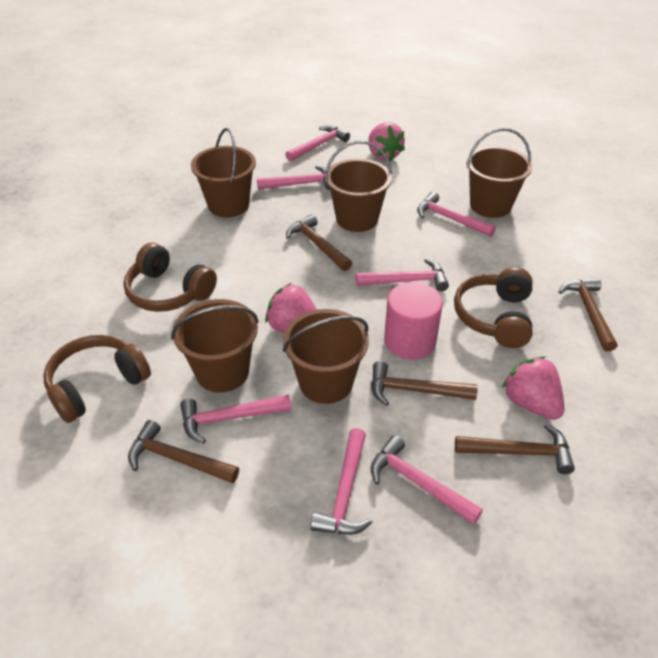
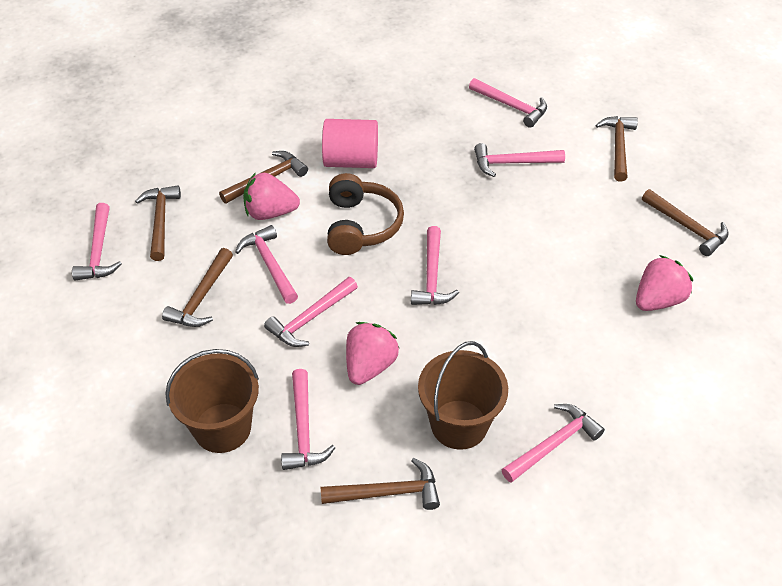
brown bucket: [171,299,259,393] [191,128,256,217] [283,309,369,404] [325,141,392,232] [467,128,532,218] = 5 -> [165,349,259,453] [418,341,508,450] = 2
brown hammer: [128,420,239,484] [286,214,352,271] [371,361,478,406] [455,424,575,474] [558,278,617,352] = 5 -> [135,186,181,261] [162,248,233,327] [219,151,308,204] [321,458,440,510] [595,116,638,182] [642,189,729,256] = 6
brown headphones: [43,335,151,423] [123,243,217,312] [454,267,533,348] = 3 -> [327,173,404,255] = 1
pink hammer: [180,394,292,443] [257,165,330,190] [285,125,350,161] [310,428,373,535] [356,259,449,291] [371,435,483,525] [417,192,496,237] = 7 -> [72,203,122,281] [235,225,298,304] [264,277,358,347] [281,369,335,470] [411,226,459,305] [469,78,547,128] [474,143,565,177] [502,404,605,483] = 8

